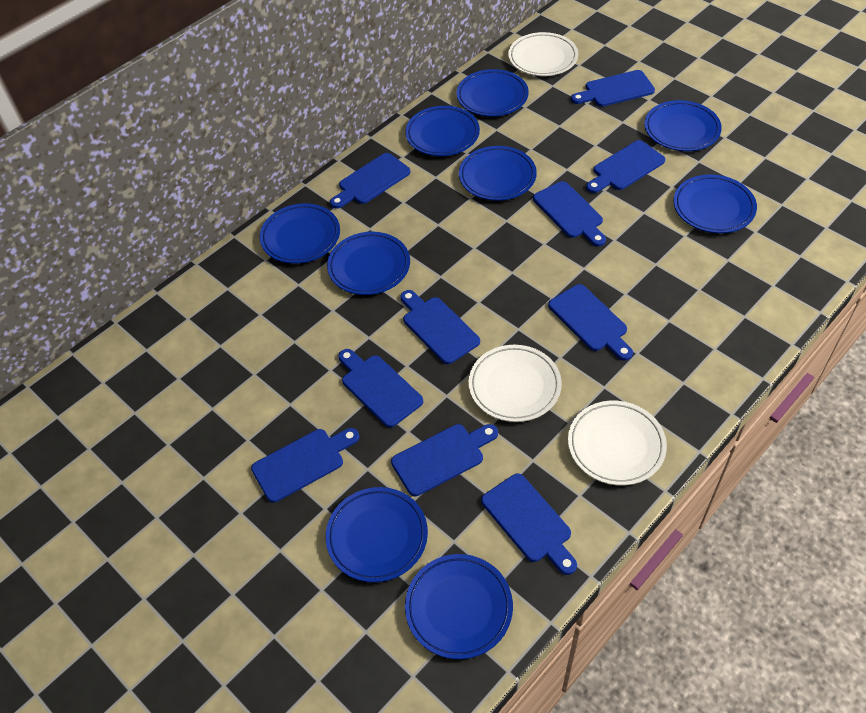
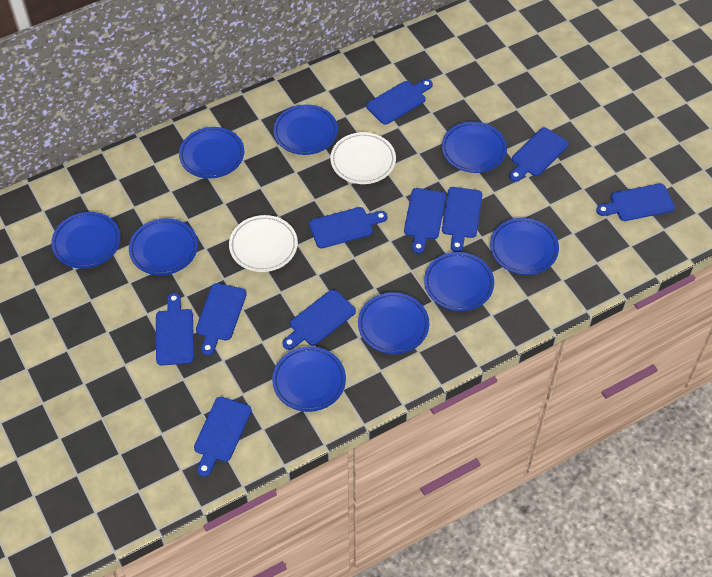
white plate: [469,345,562,422] [508,32,578,76] [568,401,667,486] = 3 -> [229,215,298,272] [330,132,396,184] = 2

